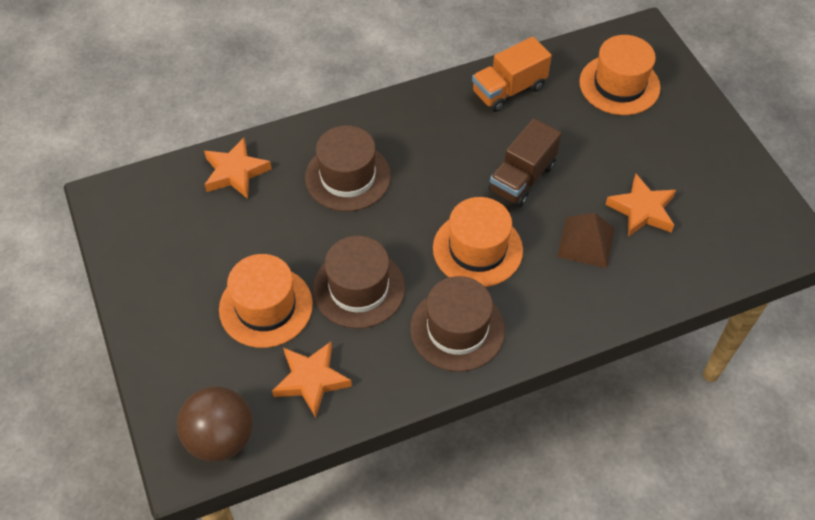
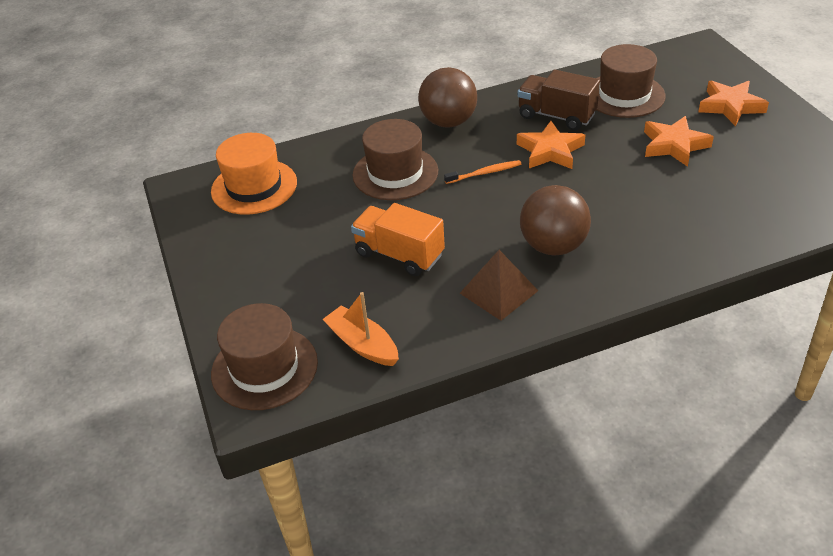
brown ball: [177,386,253,462] = 1 -> [418,67,477,128] [520,185,591,256] = 2
orange boat: none = 0 -> [323,292,399,366] = 1
orange hat: [219,254,313,348] [433,197,523,287] [579,35,661,115] = 3 -> [211,133,297,215] = 1
orange toothbrush: none = 0 -> [444,160,521,184] = 1

